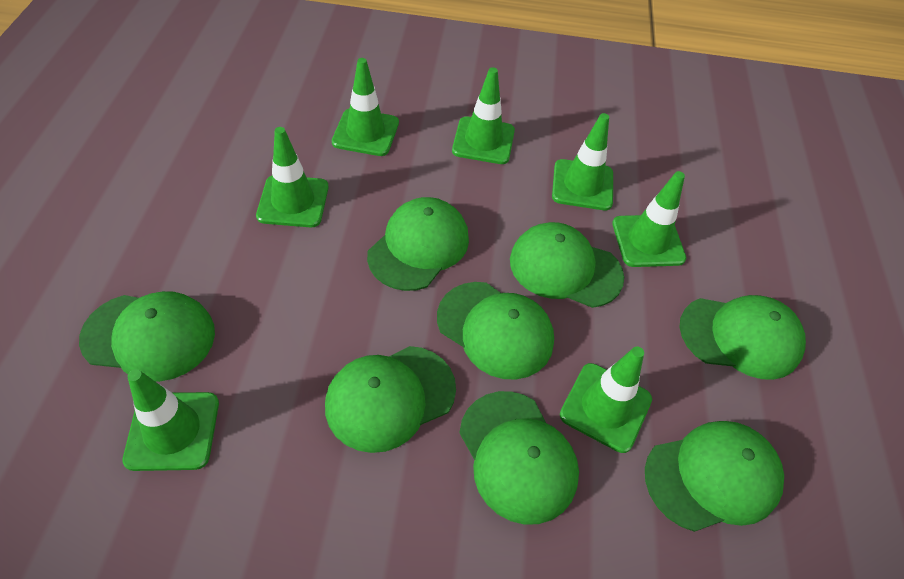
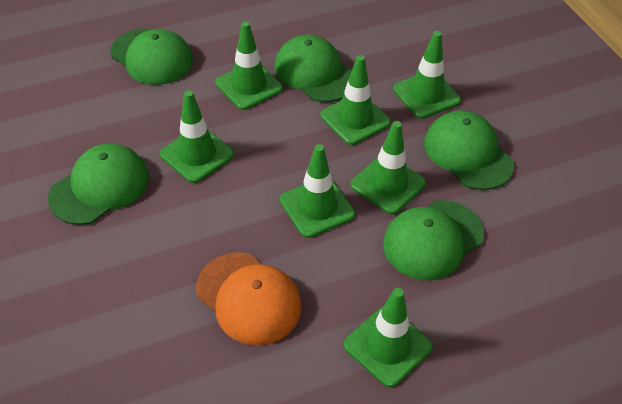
green cap: [79,291,215,382] [325,346,456,453] [367,197,469,291] [437,282,554,380] [459,391,579,525] [510,222,624,308] [645,421,784,532] [680,295,806,380] = 8 -> [48,143,149,225] [110,29,193,85] [274,35,352,102] [383,200,484,280] [424,110,514,190] = 5
orange cap: none = 0 -> [196,252,302,345] = 1

